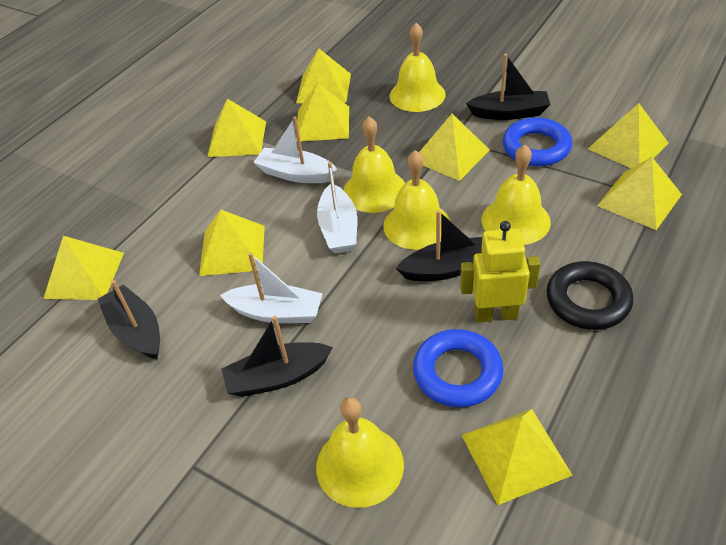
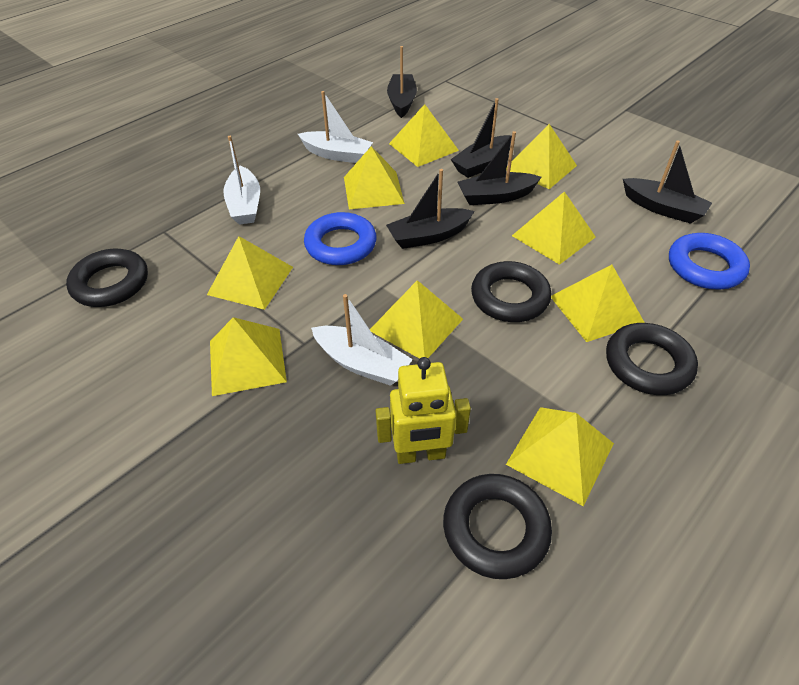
black boat: [98,280,160,359] [221,316,333,397] [396,210,482,281] [466,54,551,120] = 4 -> [386,169,474,249] [387,46,417,118] [451,98,512,178] [457,131,542,205] [623,140,712,224] = 5
black ring: [547,261,633,330] = 1 -> [66,249,148,307] [443,474,552,579] [471,261,551,322] [606,323,698,395] = 4
yellow bell: [316,397,404,508] [344,117,405,213] [383,150,450,250] [389,23,446,112] [482,145,551,245] = 5 -> none = 0

